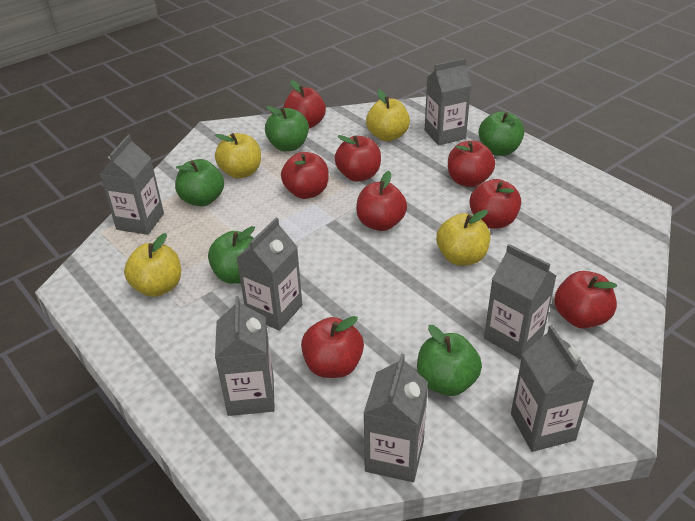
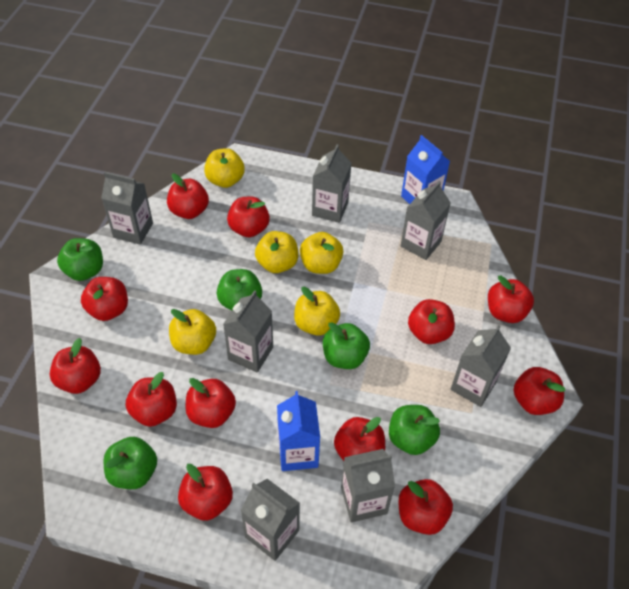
blue carton: none = 0 -> [277,391,320,471] [401,135,450,204] = 2
red apple: [281,152,329,199] [284,80,326,129] [301,316,364,378] [335,135,381,182] [356,171,407,231] [448,140,495,187] [469,179,521,229] [555,271,617,329] = 8 -> [50,338,101,394] [81,277,128,321] [126,372,177,427] [167,174,209,219] [178,464,233,521] [185,378,236,428] [227,196,270,237] [334,417,385,461] [398,479,453,535] [408,299,455,344] [488,276,534,323] [514,367,565,415] = 12
yellow apple: [124,233,181,297] [215,133,261,179] [366,90,410,141] [436,210,490,266] = 4 -> [169,309,216,355] [204,148,245,188] [255,231,298,273] [294,287,340,336] [300,232,343,274] = 5

